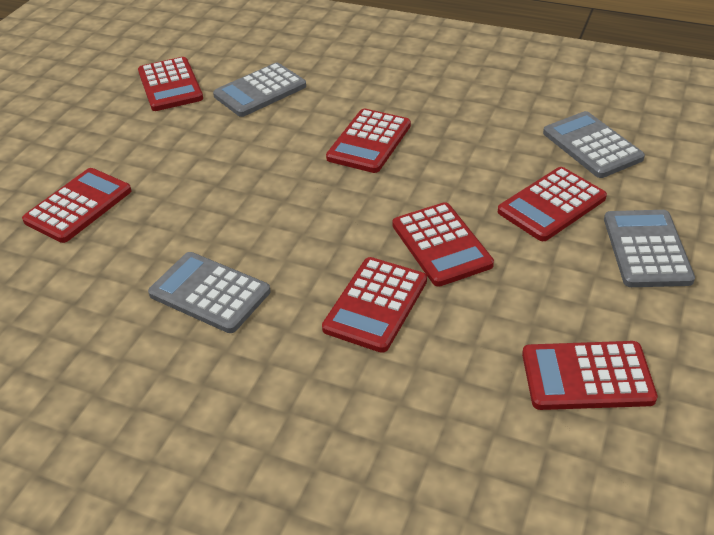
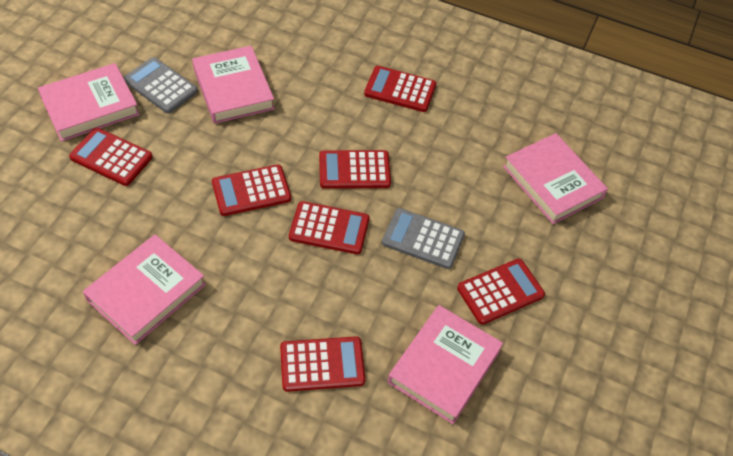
grey calculator: [148,252,270,333] [213,63,306,117] [543,111,645,178] [604,210,695,287] = 4 -> [123,57,198,113] [382,208,465,269] = 2
pink book: none = 0 -> [38,63,140,142] [83,234,206,345] [192,46,275,124] [388,305,503,424] [503,133,608,224] = 5

